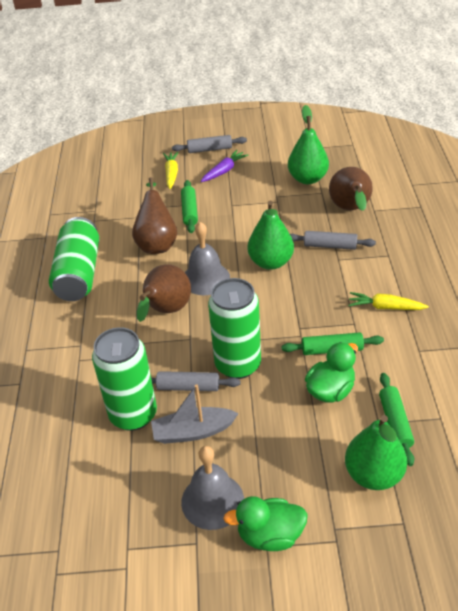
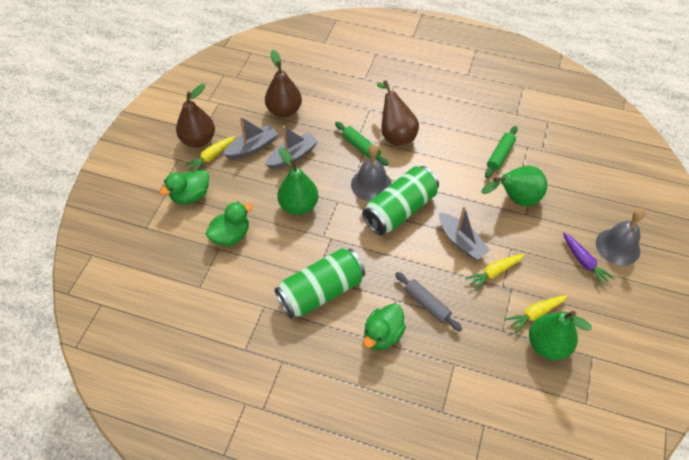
green can: [49,217,99,301] [92,327,157,431] [208,278,261,379] = 3 -> [275,248,365,318] [362,166,439,235] = 2
green duck: [223,496,308,551] [305,342,358,403] = 2 -> [159,170,209,204] [206,202,253,246] [364,304,406,350] = 3
green rolling pin: [181,180,198,233] [281,332,384,355] [379,373,414,466] = 3 -> [335,122,388,166] [485,126,518,178] = 2
grey boat: [151,384,239,444] = 1 -> [223,116,278,159] [265,126,319,169] [439,206,490,260] = 3
grey rolling pin: [151,371,240,391] [172,135,247,153] [290,231,376,250] = 3 -> [395,272,462,331] = 1
yellow carrot: [163,152,178,189] [349,292,429,310] = 2 -> [184,136,236,172] [465,254,525,291] [505,295,568,333] = 3

